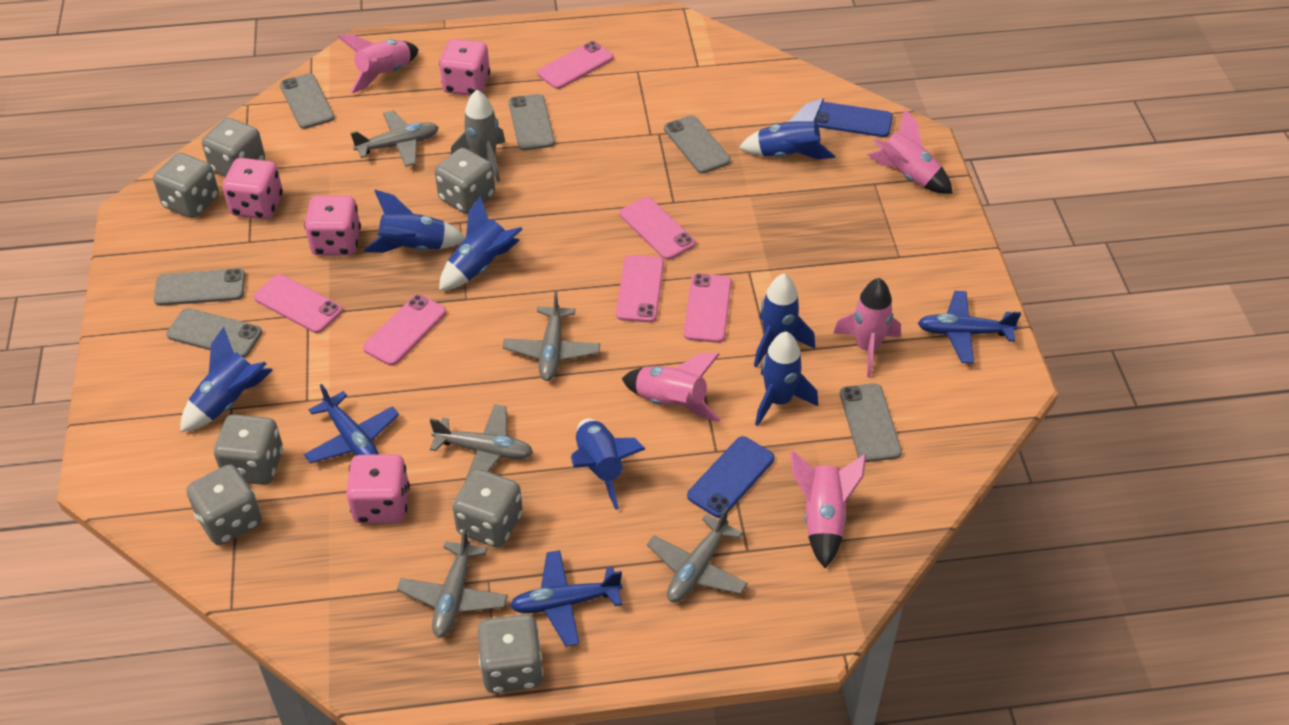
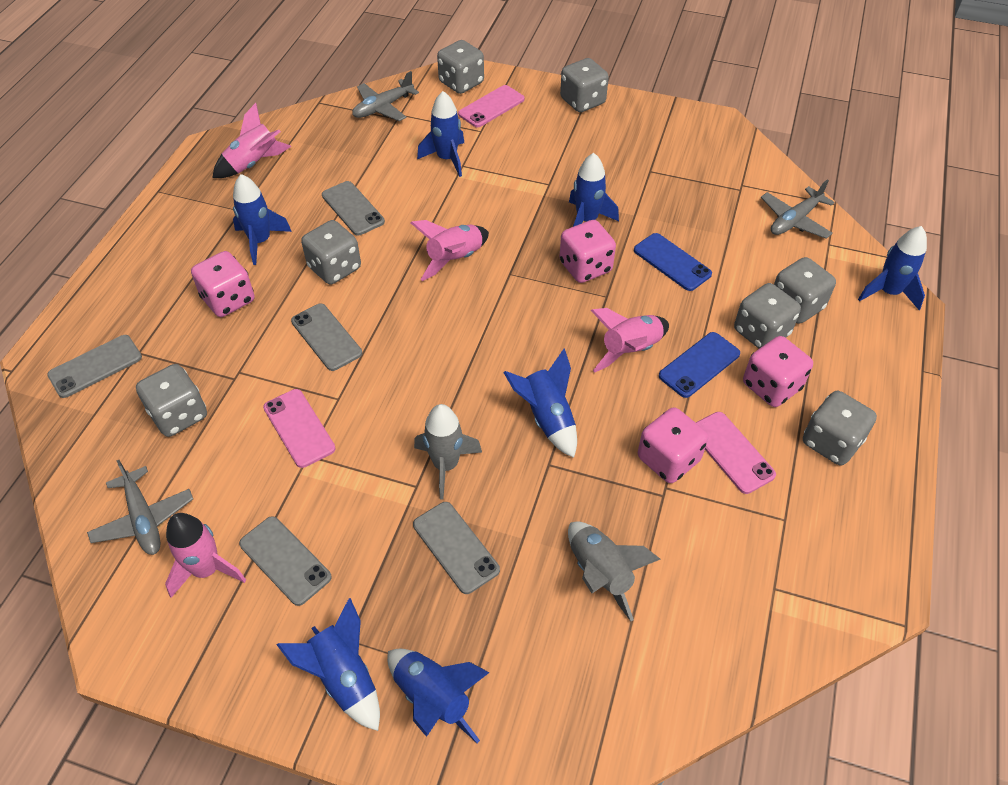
blue plane: [304,384,399,463] [510,550,623,647] [918,291,1021,363] = 3 -> none = 0
grey phone: [154,269,245,306] [166,308,262,358] [280,73,334,129] [509,94,555,151] [664,115,731,173] [840,383,902,462] = 6 -> [47,335,142,398] [239,516,332,606] [291,304,362,371] [322,181,385,236] [413,502,500,594] = 5
grey plane: [351,111,439,167] [397,528,508,638] [430,404,533,484] [503,291,600,381] [647,507,748,602] = 5 -> [87,460,193,555] [352,71,419,121] [761,180,835,239] = 3
grey rocket: [451,90,505,182] = 1 -> [414,404,482,500] [568,521,660,621] = 2
pink phone: [254,274,343,333] [363,294,446,366] [537,41,613,89] [616,255,664,323] [620,197,696,260] [684,273,732,343] = 6 -> [263,389,336,468] [458,85,524,127] [696,412,776,494] = 3
pink rocket: [338,34,419,94] [622,353,721,422] [791,451,866,568] [834,278,901,377] [867,108,953,194] = 5 -> [165,513,246,598] [212,103,291,178] [411,220,489,281] [591,308,669,372] = 4

